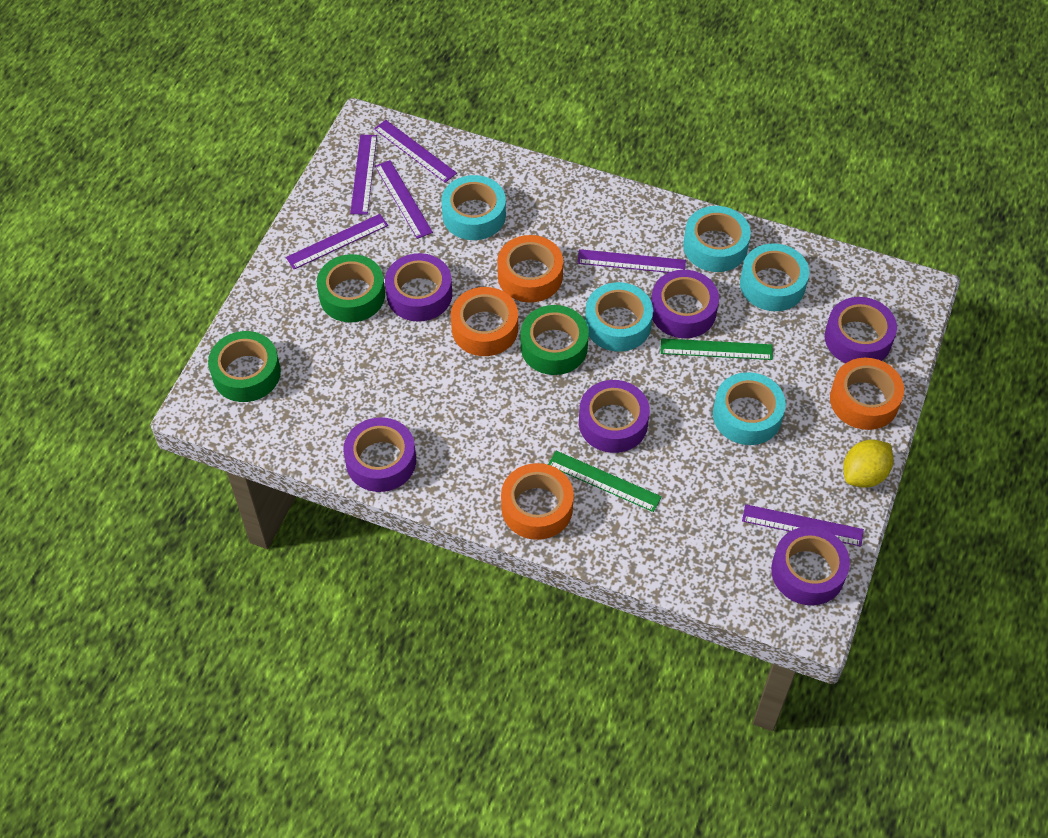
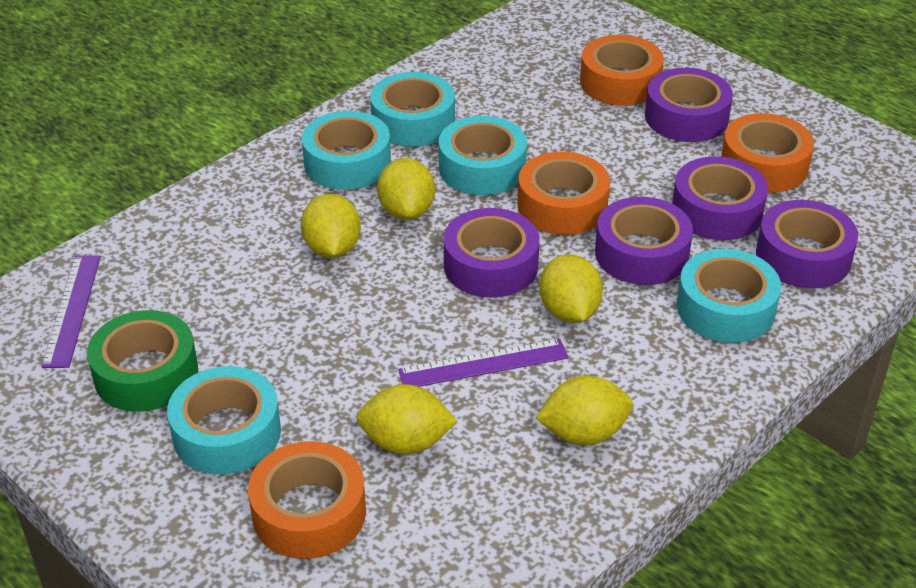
green ruler: [548,451,662,512] [661,338,773,360] = 2 -> none = 0
green tape: [208,331,281,402] [317,254,385,322] [521,305,589,375] = 3 -> [87,310,198,412] = 1
purple ruler: [286,214,388,269] [350,135,377,215] [374,120,457,183] [375,160,433,239] [577,249,686,273] [742,504,864,547] = 6 -> [41,255,101,368] [398,339,568,387] = 2
purple tape: [343,417,416,492] [385,253,452,322] [579,380,650,453] [651,270,719,338] [771,526,850,605] [825,297,897,363] = 6 -> [444,208,540,297] [595,197,693,285] [645,68,733,142] [672,156,768,240] [756,200,858,288] = 5
yellow lemon: [843,439,893,488] = 1 -> [301,194,361,258] [356,384,457,454] [377,158,435,220] [536,376,633,445] [539,255,603,323] = 5

